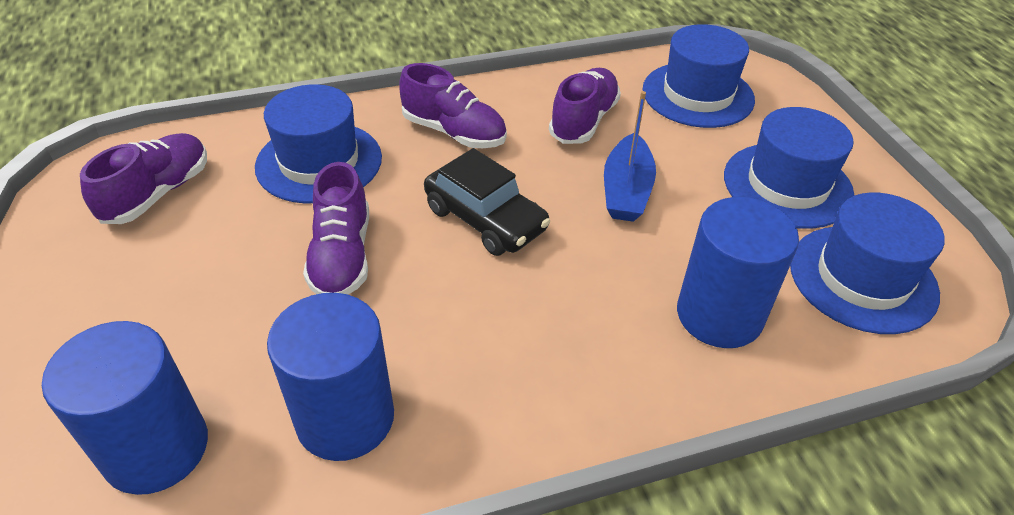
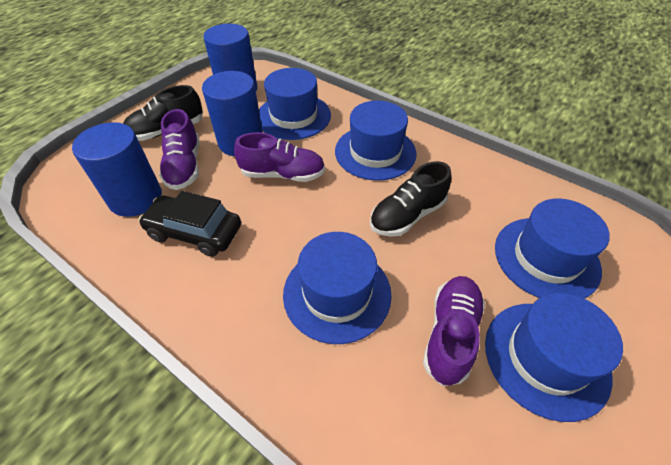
black shoe: none = 0 -> [123,85,203,141] [370,161,452,237] = 2
blue boat: [604,91,656,222] = 1 -> none = 0
blue hat: [255,84,382,204] [642,24,755,128] [724,107,855,229] [790,192,945,334] = 4 -> [259,68,331,140] [283,232,392,344] [335,101,416,181] [485,293,623,422] [495,199,610,299] = 5
purple shoe: [80,133,207,224] [303,162,369,295] [399,63,507,148] [549,68,621,144] = 4 -> [159,109,199,190] [234,132,325,182] [423,276,485,386] = 3

